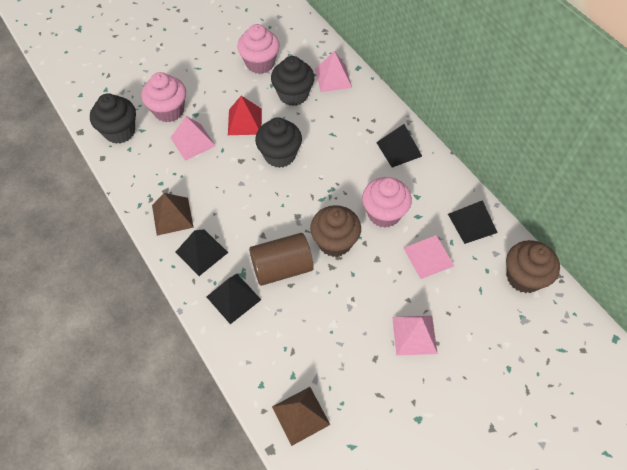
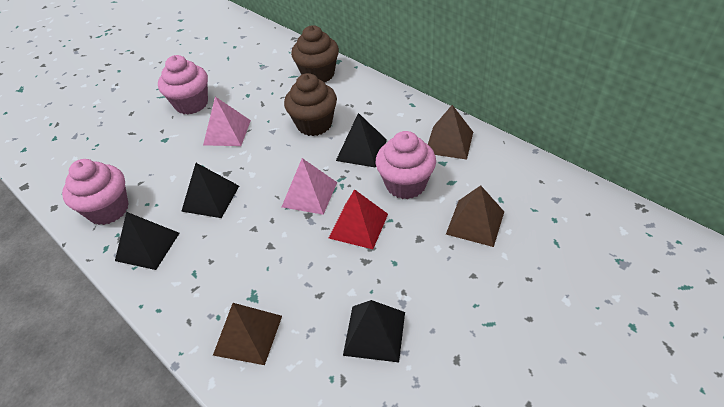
black cupcake: [90,93,136,144] [255,117,302,168] [271,56,315,106] = 3 -> none = 0
brown cylinder: [249,233,314,286] = 1 -> none = 0
brown pyramid: [152,193,194,236] [272,387,330,446] = 2 -> [213,303,282,365] [428,105,473,160] [446,185,504,247] = 3
pink pyramid: [170,116,216,161] [315,51,352,92] [392,316,438,355] [404,235,454,279] = 4 -> [203,97,251,146] [282,158,337,215] = 2

